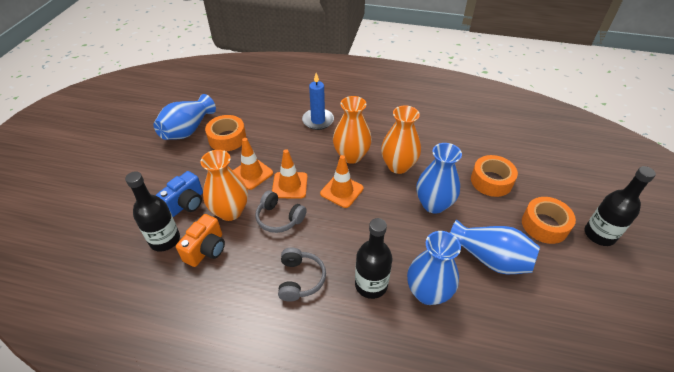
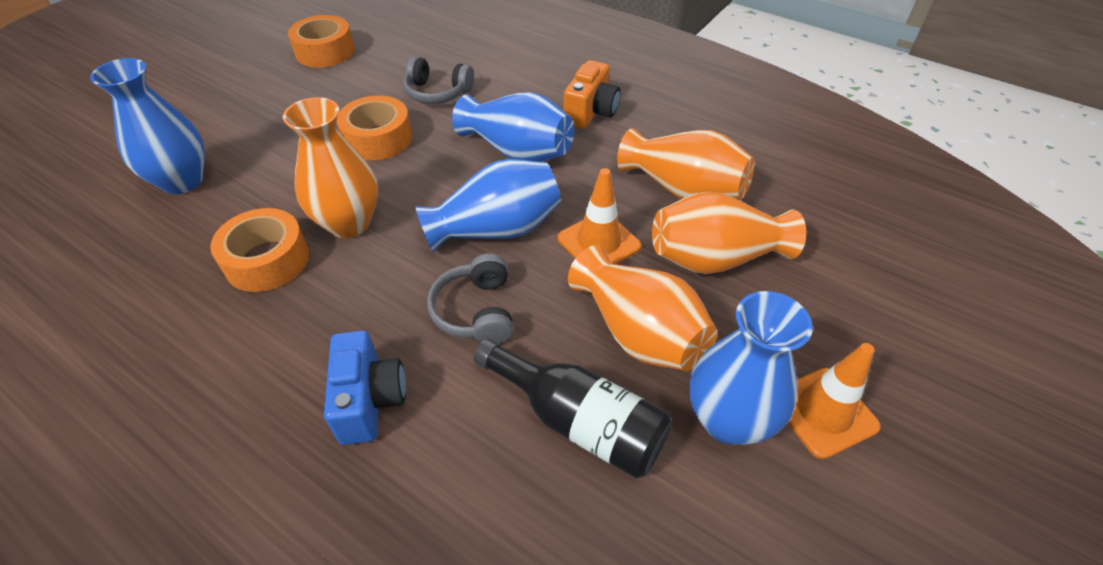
black bottle: [125,171,180,251] [355,218,392,299] [584,166,656,246] = 3 -> [474,338,672,478] = 1
blue candle: [302,73,334,130] = 1 -> none = 0
orange traffic cone: [233,138,273,190] [272,149,307,199] [320,155,363,208] = 3 -> [558,168,641,264] [788,343,881,459] = 2
orange vase: [200,150,248,221] [333,96,372,164] [381,105,421,174] = 3 -> [283,97,378,238] [568,245,718,371] [617,128,755,200] [652,191,806,274] = 4

